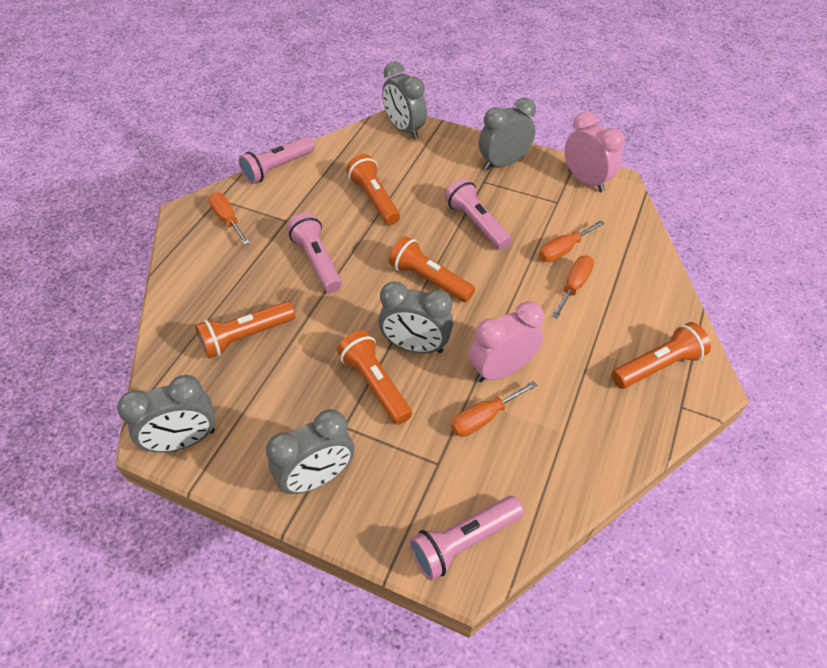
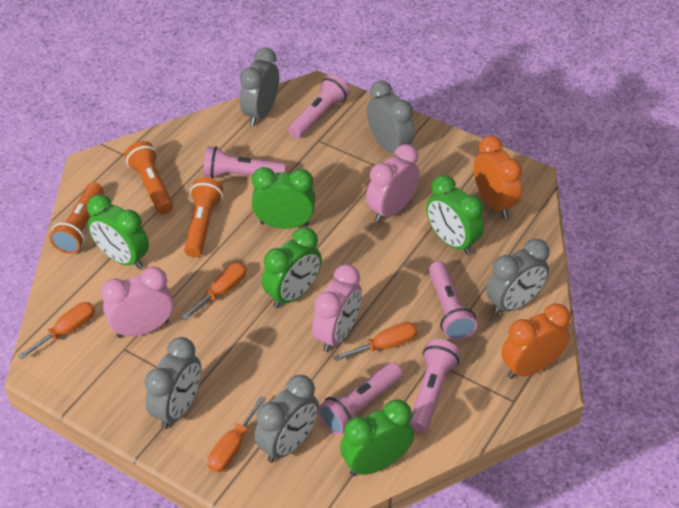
green clock: none = 0 -> [87,194,149,269] [252,167,315,229] [262,227,322,308] [340,399,414,476] [426,175,484,255] = 5
orange clock: none = 0 -> [474,136,522,218] [501,303,570,379] = 2
orange flashlight: [195,301,295,359] [337,330,412,425] [346,154,400,225] [389,236,475,302] [612,322,711,388] = 5 -> [50,183,104,254] [125,141,173,214] [184,177,223,257] = 3
pink clock: [469,301,544,382] [565,111,625,192] = 2 -> [101,267,173,338] [312,264,362,352] [366,144,420,222] = 3
pink flashlight: [239,136,315,184] [287,213,342,293] [409,496,524,581] [445,178,512,250] = 4 -> [203,146,286,179] [288,74,350,139] [318,362,403,435] [410,339,460,433] [429,261,477,340] = 5

